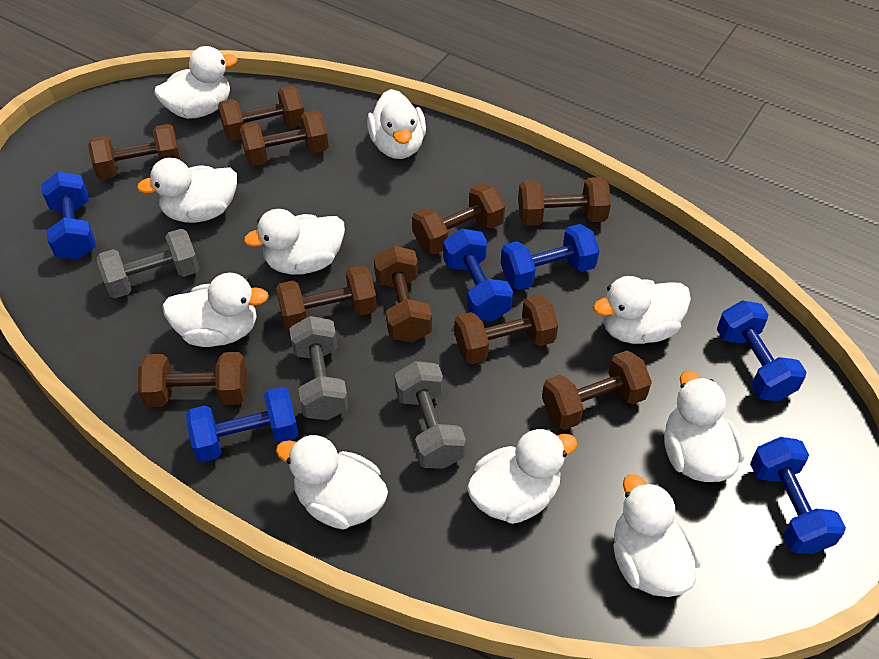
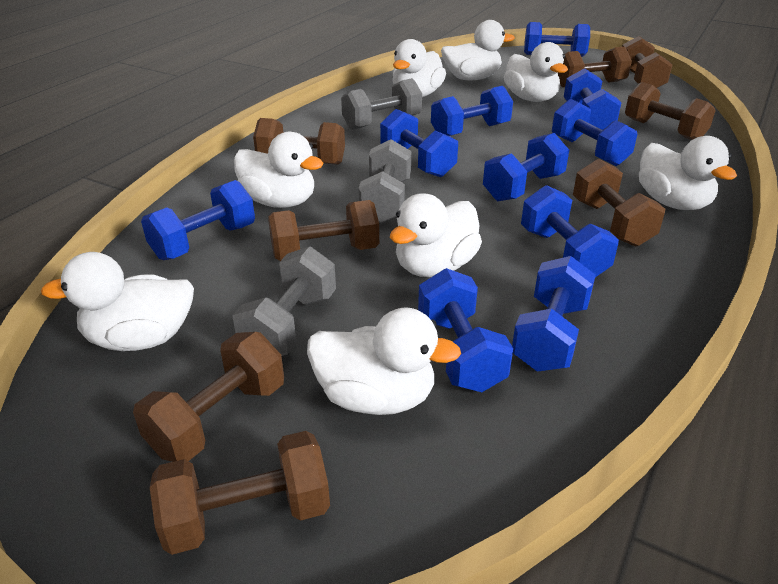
blue dumbbell: [41,172,96,259] [186,387,299,462] [443,229,513,321] [501,224,600,290] [717,300,807,401] [750,437,846,554] = 6 -> [141,180,255,260] [380,109,458,177] [418,268,513,392] [431,86,513,136] [483,133,569,201] [512,256,596,372] [521,185,619,277] [524,22,590,57] [552,99,637,166] [564,68,621,130] = 10
brown dumbbell: [88,124,181,180] [138,352,247,407] [218,86,304,141] [239,110,329,166] [276,265,377,331] [374,245,432,343] [412,183,505,254] [454,295,558,364] [518,177,611,226] [542,351,652,430] = 10 -> [133,332,284,462] [150,431,330,555] [253,118,345,165] [268,200,379,261] [558,47,632,87] [573,158,665,247] [622,36,672,88] [625,82,716,140] = 8
white duck: [137,158,237,223] [154,46,238,119] [162,273,269,347] [244,209,345,275] [276,435,388,530] [367,89,426,159] [467,428,578,524] [593,276,691,344] [613,474,701,597] [664,371,745,482] = 10 -> [41,252,194,351] [234,132,324,208] [307,307,461,415] [390,193,482,277] [392,39,446,97] [441,20,515,81] [504,42,568,102] [639,136,737,210] = 8

